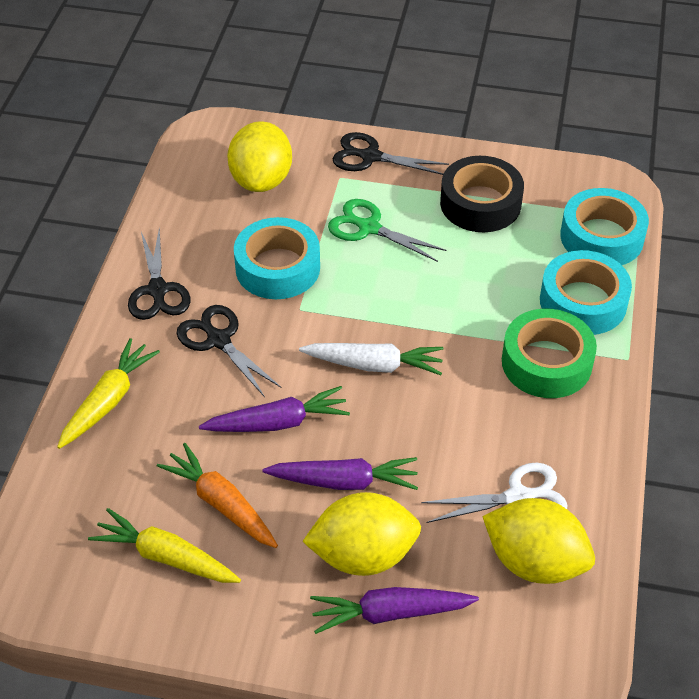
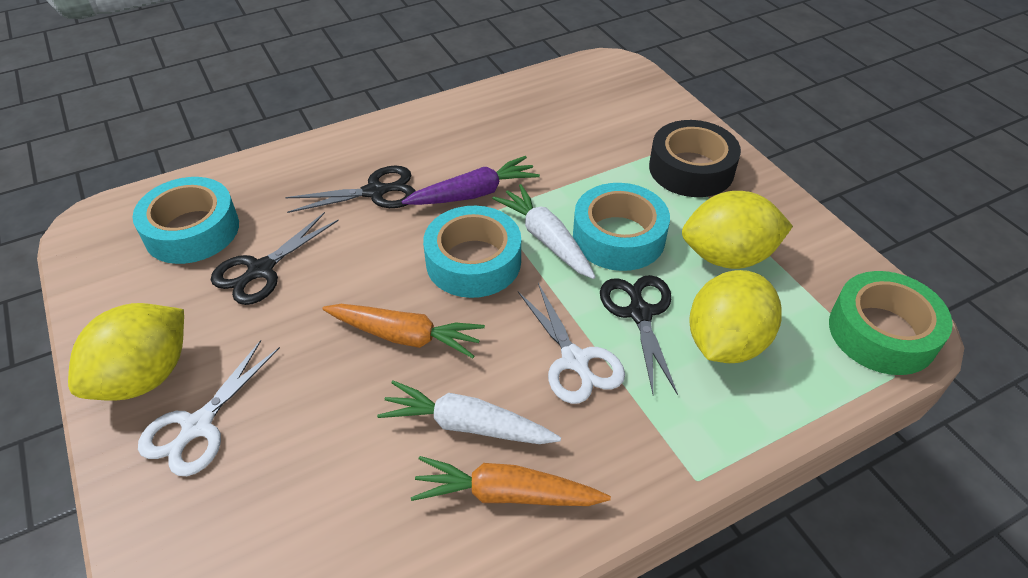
green scissors: [328,199,447,262] = 1 -> none = 0
orange carrot: [157,443,278,548] = 1 -> [322,304,485,358] [411,456,611,506] = 2
purple carrot: [199,386,350,432] [262,457,418,490] [310,587,479,634] = 3 -> [402,156,540,205] = 1
white carrot: [299,343,444,375] = 1 -> [377,380,561,444] [492,184,595,279] = 2
white scissors: [421,463,568,523] = 1 -> [138,340,280,476] [518,283,625,404] = 2
yellow carrot: [57,338,160,449] [88,508,241,583] = 2 -> none = 0

